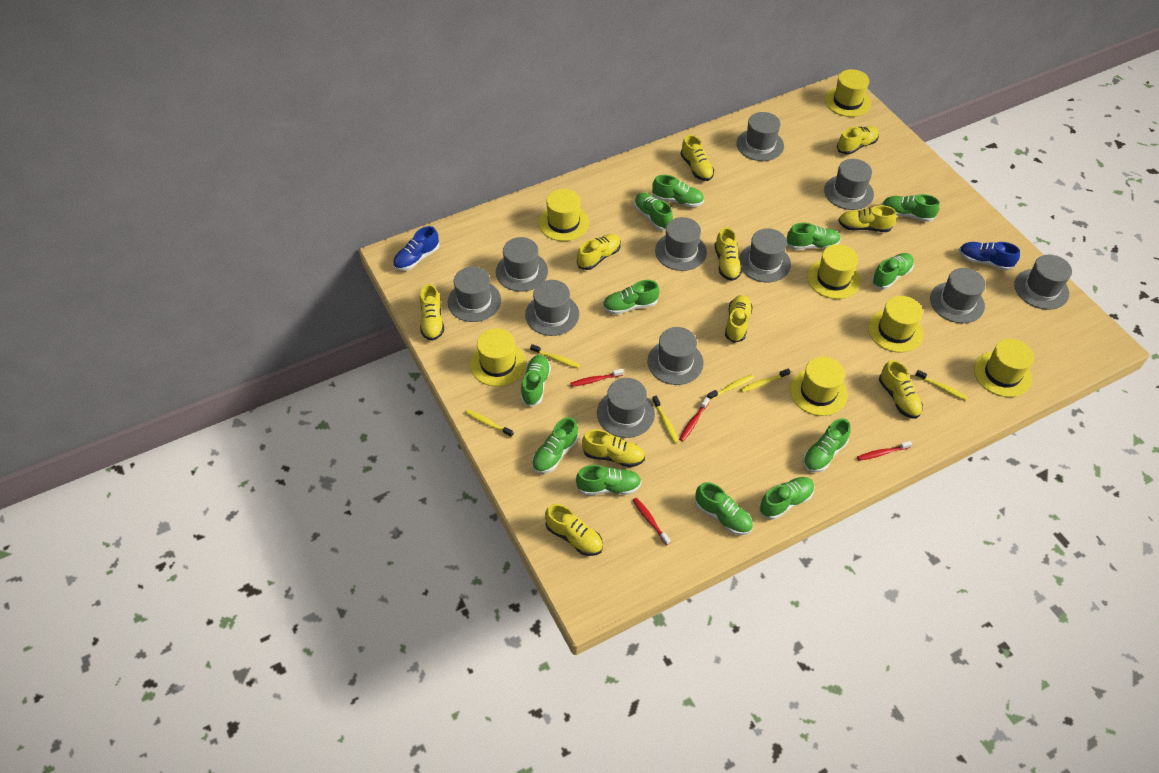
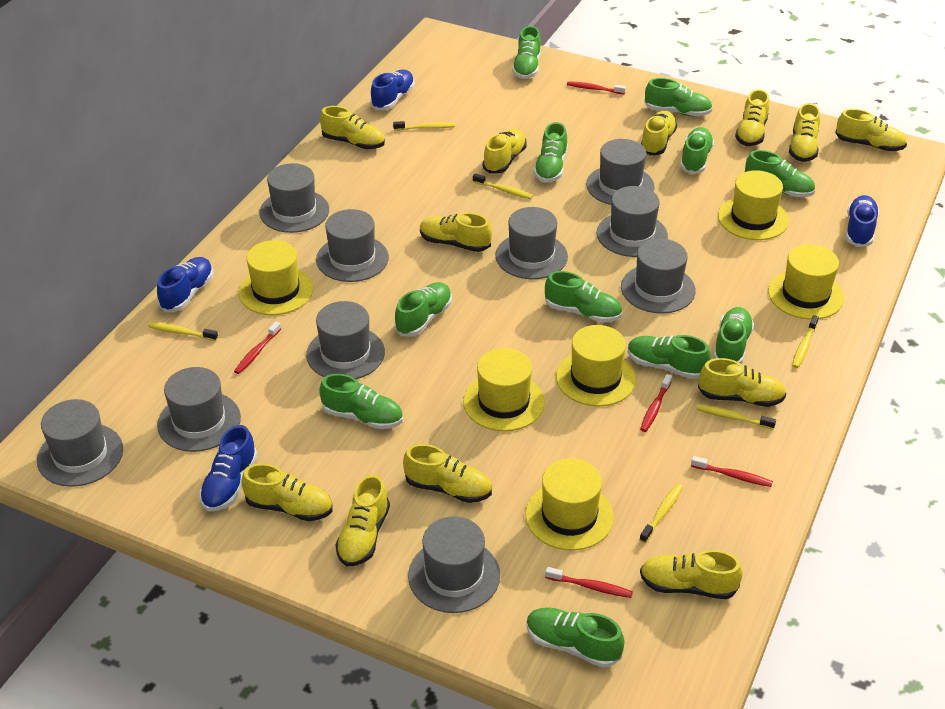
blue shoe: [393,226,440,271] [959,242,1020,271] = 2 -> [157,257,214,312] [199,425,257,511] [370,70,415,110] [846,195,879,247] = 4
green shoe: [521,355,551,407] [532,417,579,473] [576,465,641,495] [603,280,659,314] [634,193,673,231] [652,175,704,207] [695,482,753,535] [759,477,815,520] [787,223,841,250] [803,419,851,472] [871,253,914,289] [882,194,940,222] = 12 -> [319,374,403,429] [394,282,452,336] [512,26,541,79] [526,607,625,668] [534,122,568,183] [545,271,622,323] [628,335,711,379] [644,78,712,116] [680,127,714,174] [713,307,754,364] [745,150,815,197] = 11
grey hat: [448,267,501,322] [496,237,548,292] [525,280,579,336] [597,378,655,438] [647,327,704,385] [655,217,707,271] [737,112,784,161] [739,228,791,282] [824,159,874,210] [930,268,986,323] [1014,255,1072,310] = 11 -> [37,399,123,487] [157,367,241,452] [259,163,329,233] [306,301,385,379] [316,209,389,282] [408,516,500,613] [495,207,568,279] [586,139,655,205] [596,186,668,257] [621,239,696,314] = 10
red toothbrush: [570,369,623,387] [633,498,670,545] [679,397,710,441] [857,441,912,461] = 4 -> [234,322,281,374] [545,567,633,598] [567,81,626,94] [640,374,672,432] [691,456,773,487] = 5
yellow hat: [470,328,526,386] [539,189,589,241] [790,357,848,416] [807,244,860,299] [825,69,871,117] [868,296,924,353] [974,339,1034,397] = 7 -> [239,240,313,315] [463,348,545,431] [525,458,614,551] [556,325,636,406] [718,170,789,240] [768,244,844,320] = 6
yellow shoe: [420,284,444,341] [545,504,603,556] [577,234,621,270] [582,429,645,467] [680,135,714,181] [715,227,742,281] [725,295,753,343] [837,126,879,155] [838,205,896,232] [879,360,923,419] = 10 -> [241,463,333,521] [320,106,385,149] [335,475,390,566] [403,444,492,503] [420,213,492,252] [482,129,527,174] [640,550,743,599] [641,111,677,155] [698,358,786,407] [735,89,769,146] [789,103,820,162] [835,109,907,151] = 12

